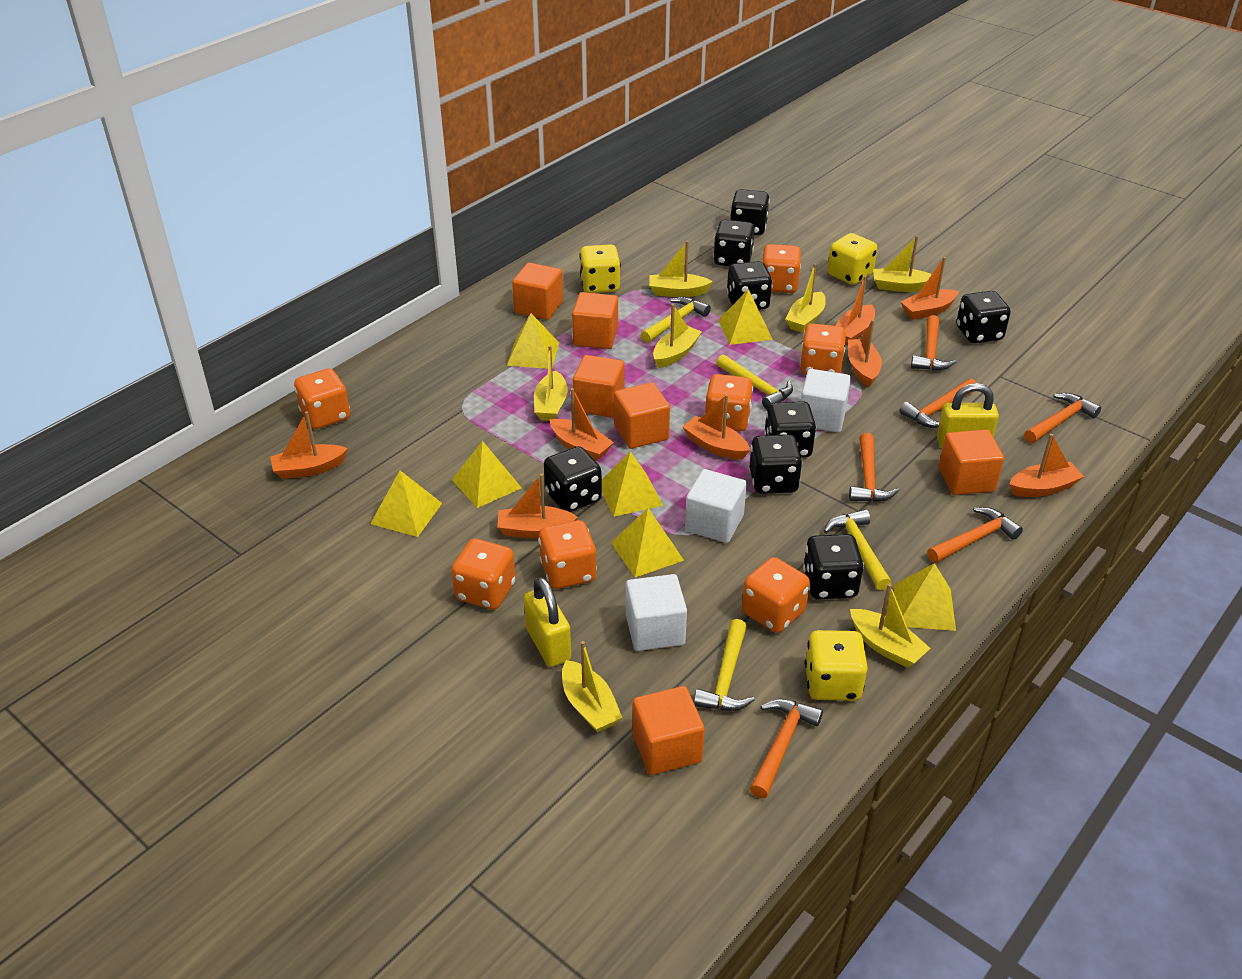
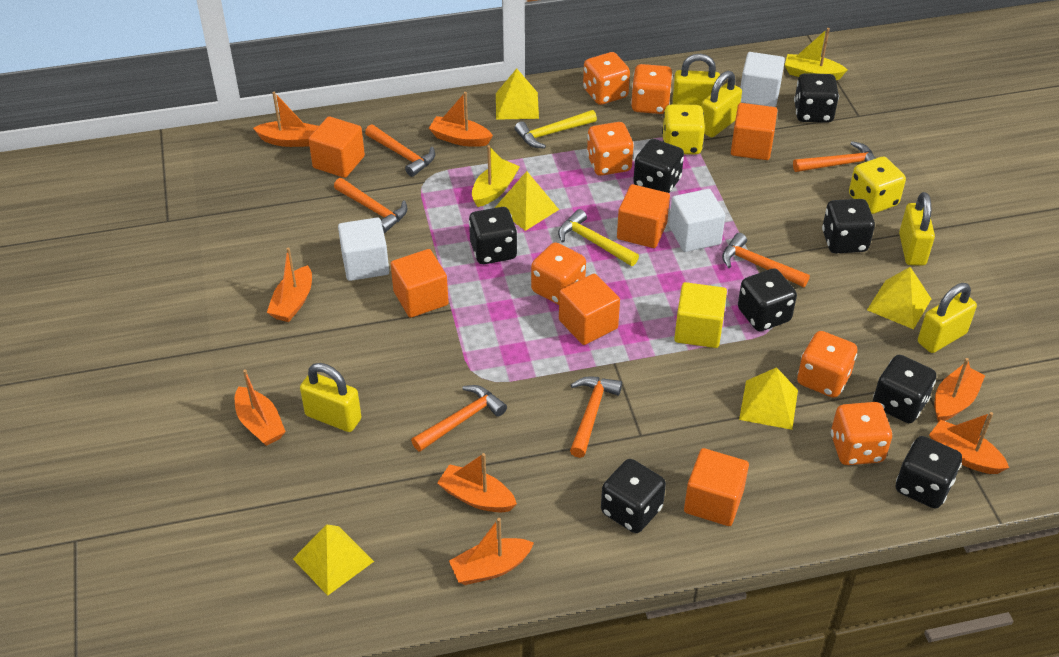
orange dice: [294,368,350,429] [452,539,516,610] [538,520,597,589] [705,374,753,432] [742,557,810,633] [762,244,801,293] [800,323,846,375] = 7 -> [531,242,586,305] [583,52,630,105] [587,122,634,176] [631,64,673,114] [797,331,857,398] [831,402,892,465] = 6
yellow boat: [534,346,568,421] [562,641,622,733] [649,241,713,297] [653,304,702,368] [785,263,826,333] [850,583,930,668] [873,235,932,292] = 7 -> [472,145,520,207] [785,28,847,80] = 2
yellow cube: none = 0 -> [674,282,727,348] = 1
yellow dice: [579,244,621,293] [805,630,868,701] [827,233,877,285] = 3 -> [662,104,705,155] [849,157,906,214] = 2
yellow hammer: [641,297,711,343] [694,619,755,711] [716,355,793,409] [824,509,892,590] = 4 -> [515,110,597,149] [558,209,639,266] = 2
yellow padlock: [524,577,571,667] [937,383,999,448] = 2 -> [300,363,361,432] [672,54,720,106] [701,71,742,137] [899,192,935,266] [918,283,977,353] = 5
yellow pyramid: [370,470,442,537] [452,441,522,508] [507,313,559,369] [602,451,664,517] [611,508,684,577] [718,289,773,345] [894,563,956,631] = 7 -> [293,524,374,596] [495,171,559,231] [496,69,539,120] [739,367,798,430] [867,267,931,329] = 5

